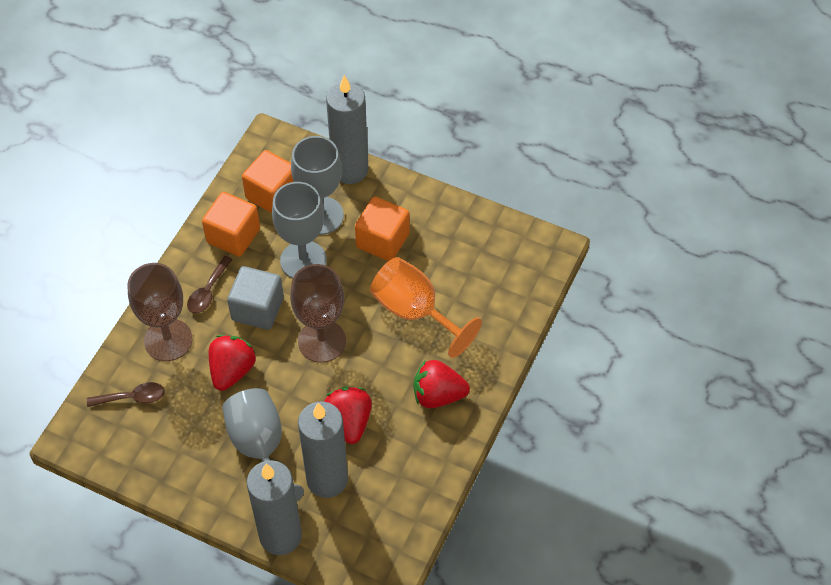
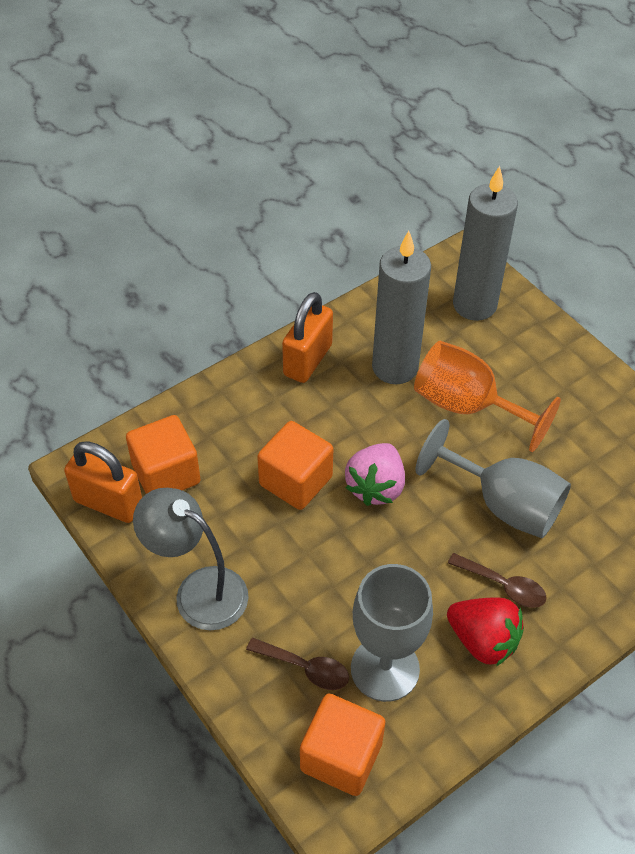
brown goblet: [127,263,192,361] [290,264,346,363] = 2 -> none = 0
grey candle: [247,460,302,555] [298,402,348,498] [326,75,368,184] = 3 -> [372,231,431,384] [453,166,518,321] = 2
grey cube: [227,266,284,330] = 1 -> none = 0
grey goblet: [222,388,304,501] [272,182,327,278] [291,136,344,235] = 3 -> [351,564,433,702] [415,419,571,538] = 2
grey lamp: none = 0 -> [133,488,249,631] = 1
orange padlock: none = 0 -> [64,441,142,523] [282,292,333,383] = 2
pink strawberry: none = 0 -> [345,443,405,506] = 1
red strawberry: [209,335,256,391] [324,387,372,444] [413,360,470,408] = 3 -> [447,597,524,666] = 1

